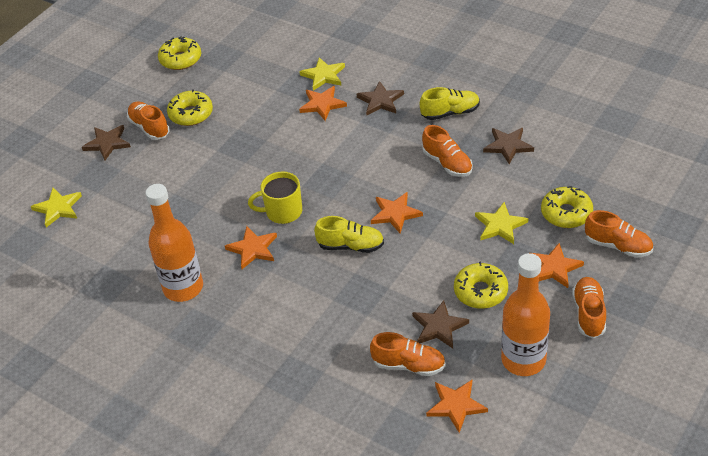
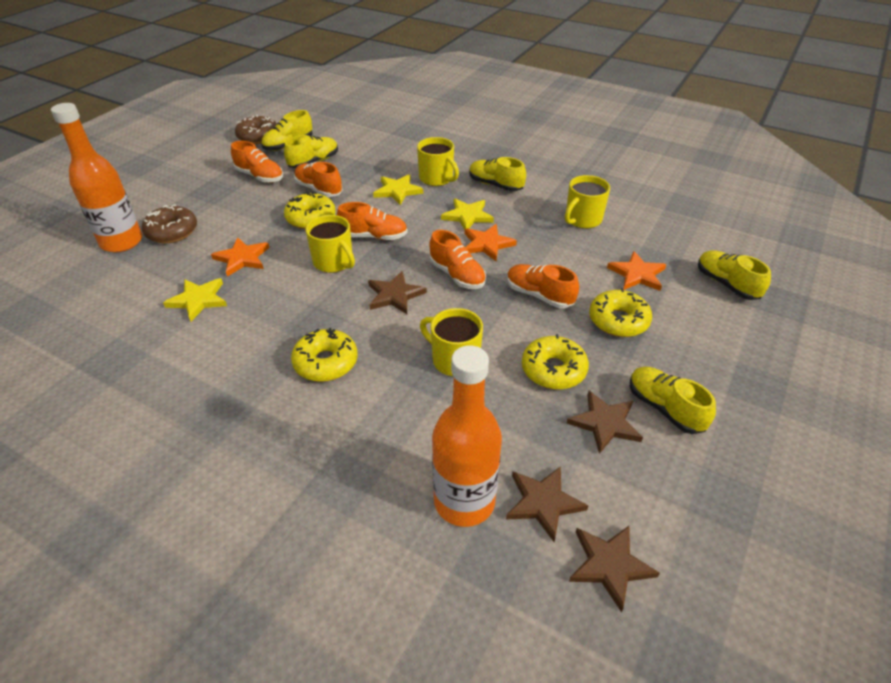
brown donut: none = 0 -> [142,204,197,243] [235,115,277,144] = 2
orange star: [225,226,277,269] [299,86,347,121] [371,192,423,233] [426,380,488,433] [532,243,584,288] = 5 -> [211,237,269,277] [465,224,517,261] [607,251,666,291] = 3
yellow mug: [248,171,302,224] = 1 -> [306,215,355,273] [417,137,459,186] [420,308,483,376] [565,175,610,229] = 4
yellow shoe: [314,216,384,253] [420,87,480,120] = 2 -> [261,110,312,151] [284,135,338,168] [469,157,526,191] [630,367,716,434] [698,250,771,300] = 5

